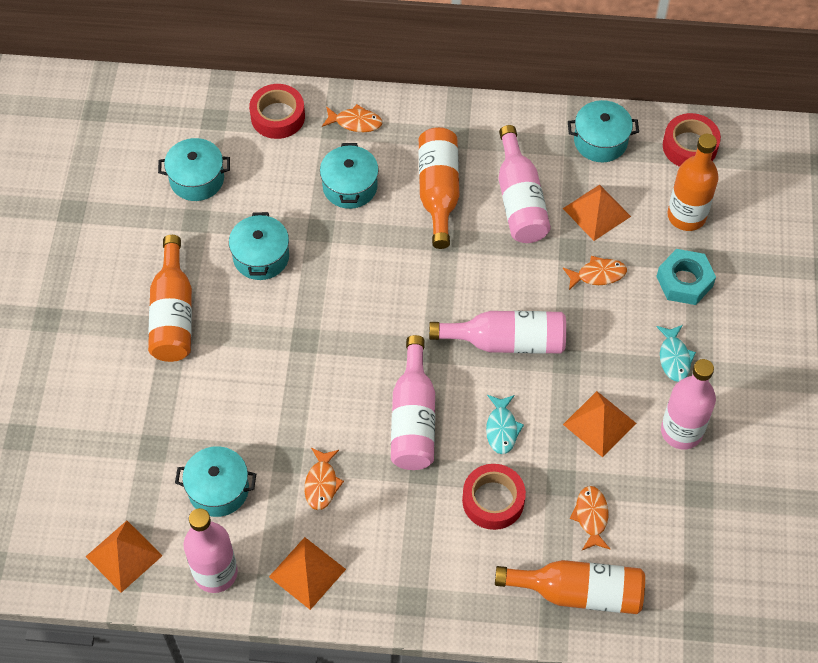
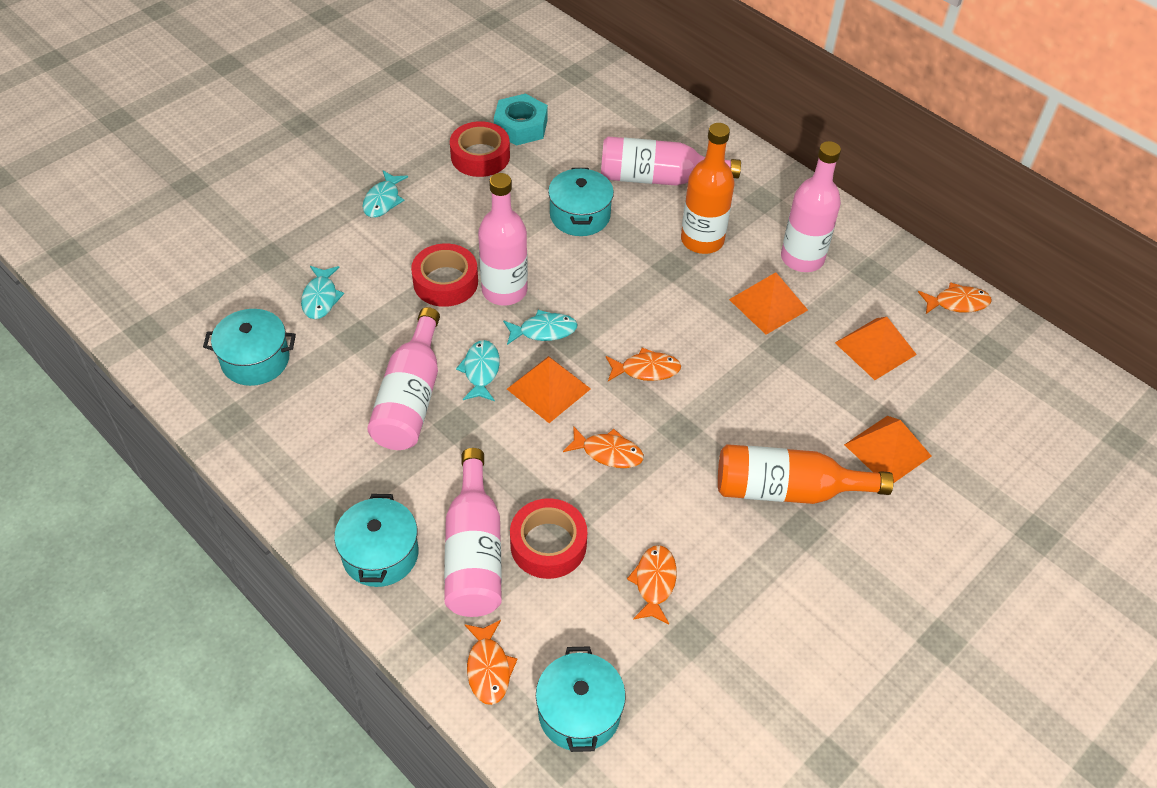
orange bottle: [148,235,192,362] [419,127,459,249] [495,560,645,614] [667,134,719,231] = 4 -> [681,123,734,254] [718,444,894,504] = 2
orange fish: [304,448,344,510] [322,104,382,132] [563,256,627,290] [570,486,610,550] = 4 -> [464,620,518,705] [563,426,644,468] [606,348,681,381] [627,545,677,624] [918,282,992,314] = 5
turquoise fish: [486,395,524,454] [656,325,696,382] = 2 -> [301,266,344,319] [362,170,408,218] [456,340,500,401] [503,310,578,345] = 4
turquoise pot: [158,138,230,201] [175,446,256,517] [229,212,289,280] [320,143,379,209] [568,100,639,162] = 5 -> [203,309,296,386] [334,494,418,587] [536,646,626,752] [548,168,614,236] = 4

